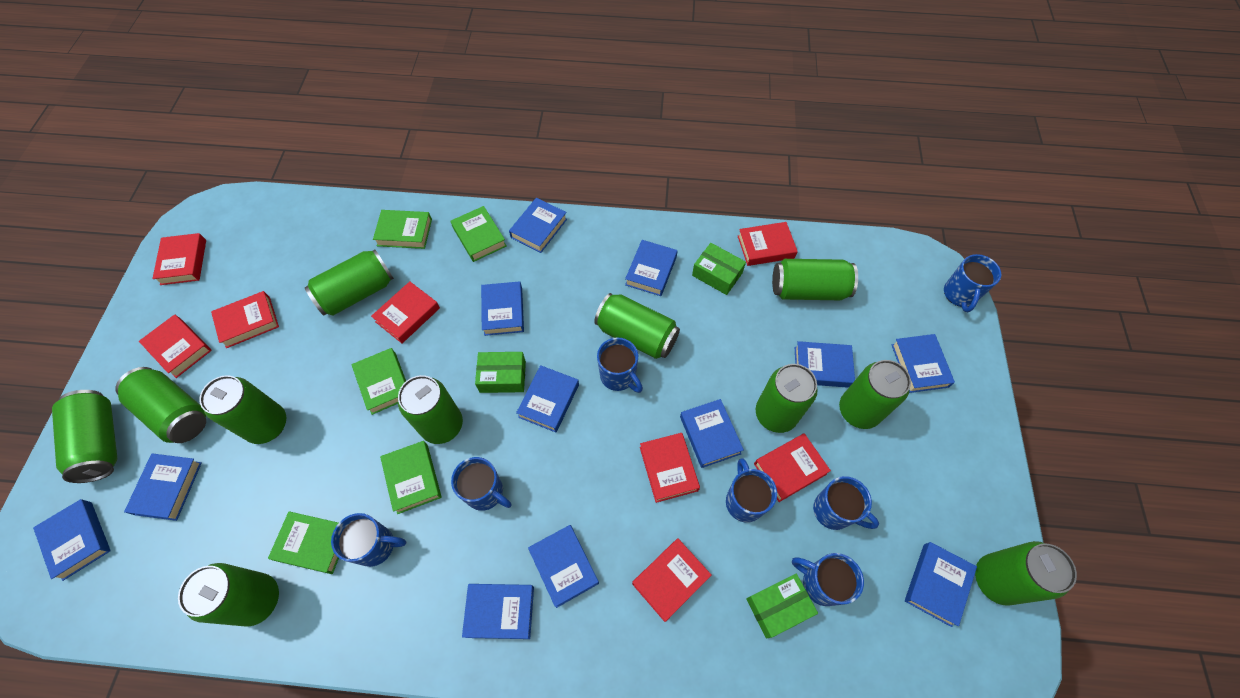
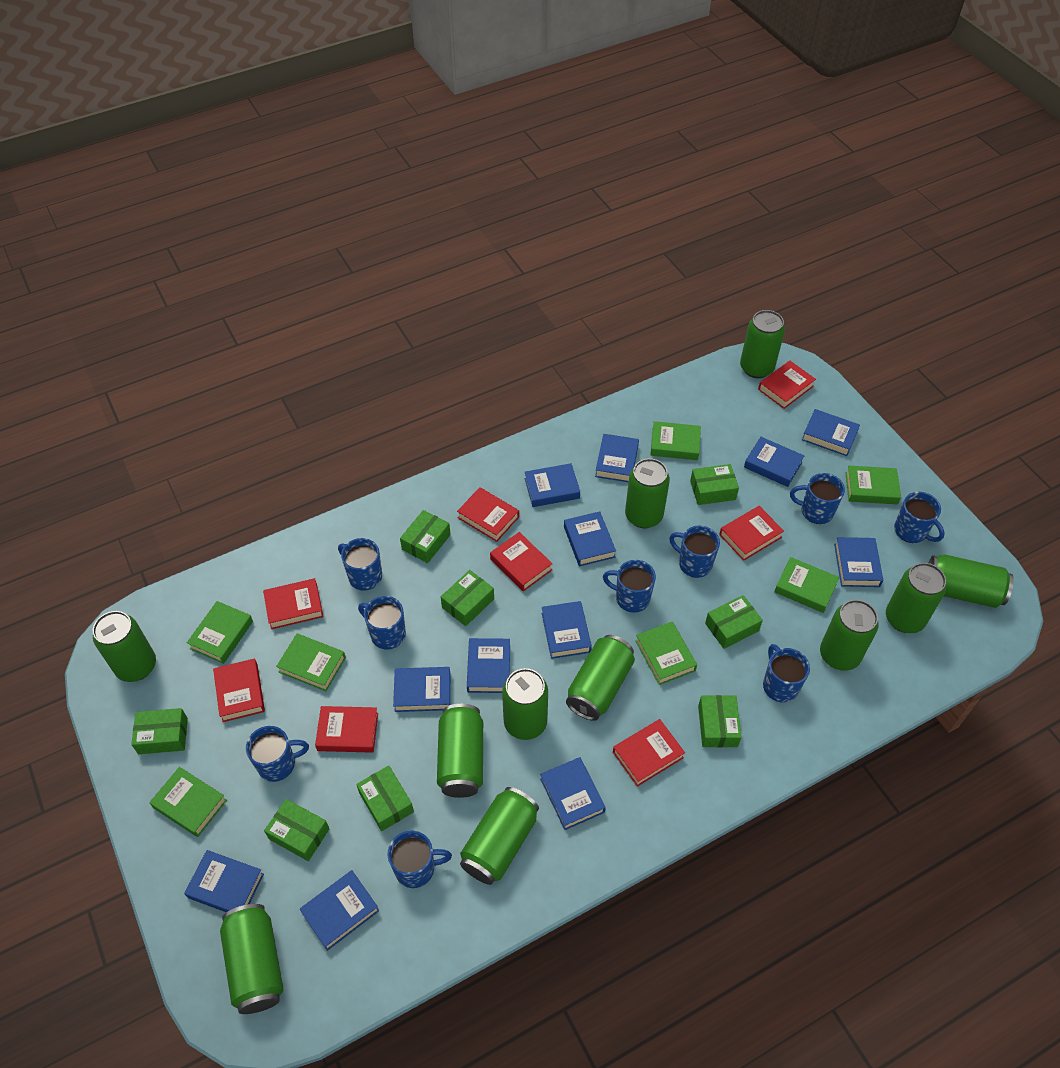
blue mug: [331,513,406,567] [451,457,512,511] [597,338,643,393] [726,458,777,523] [792,553,864,606] [813,476,879,530] [944,254,1001,312] = 7 -> [246,726,309,782] [338,538,382,590] [358,596,406,649] [387,831,452,888] [603,560,656,613] [669,526,720,578] [763,644,810,703] [790,473,845,524] [894,492,945,543] = 9
green book: [268,511,339,574] [351,348,406,415] [373,210,432,249] [380,441,442,514] [450,206,507,262] = 5 -> [149,767,227,837] [187,601,253,664] [276,634,346,691] [635,621,697,685] [650,421,701,460] [774,557,839,613] [845,465,901,504] = 7
green box: [475,352,526,393] [692,243,746,295] [746,574,818,638] = 3 -> [131,708,188,754] [264,799,329,861] [356,765,414,831] [400,510,451,563] [441,570,494,626] [690,464,739,505] [698,695,742,747] [705,595,763,649] = 8

